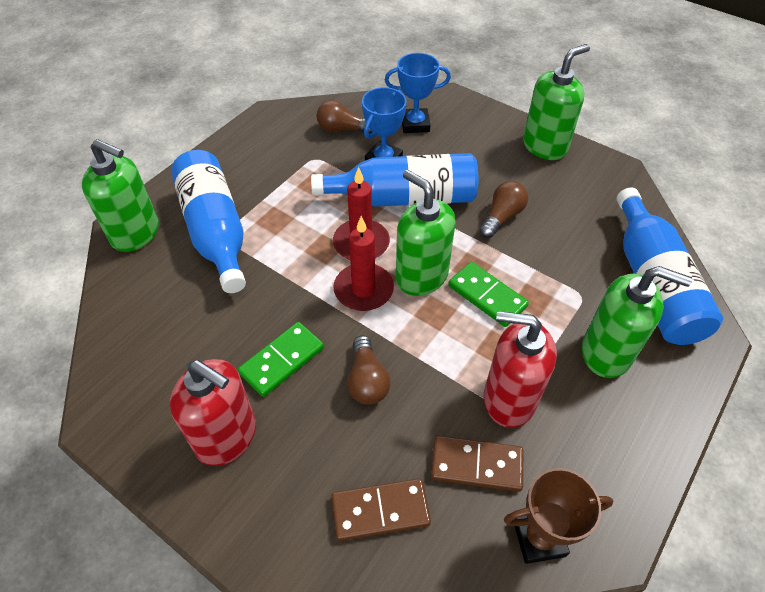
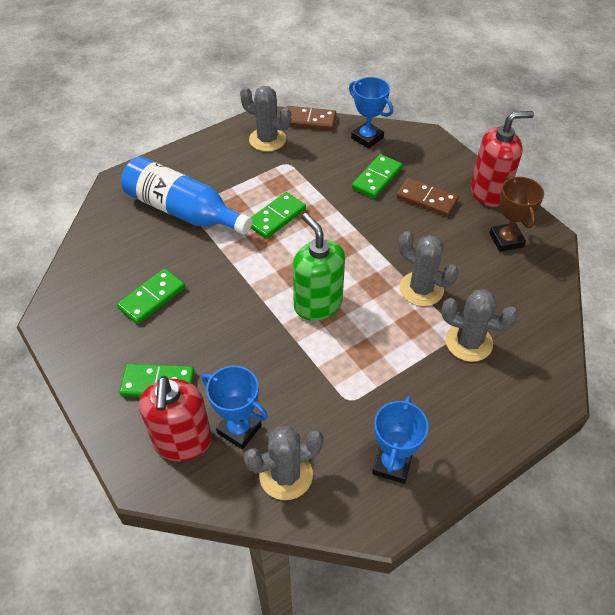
blue bottle: [171,150,246,293] [311,153,478,207] [617,187,723,345] = 3 -> [121,156,252,235] = 1
blue trophy: [362,87,407,161] [385,53,451,133] = 2 -> [202,366,268,450] [349,77,393,149] [372,396,429,484] = 3
brown light bulb: [317,100,372,134] [347,335,391,405] [480,181,528,238] = 3 -> none = 0
green domino: [238,322,324,397] [448,262,529,327] = 2 -> [117,269,185,324] [119,364,194,397] [251,192,306,239] [352,154,403,199] = 4
green soap dispenser: [82,139,159,252] [396,170,456,296] [523,44,590,160] [582,266,692,378] = 4 -> [293,213,345,321] = 1
grey cactus: none = 0 -> [240,86,292,152] [244,426,324,500] [399,231,459,306] [441,289,518,362] = 4
red candle: [333,167,390,260] [333,216,394,311] = 2 -> none = 0

